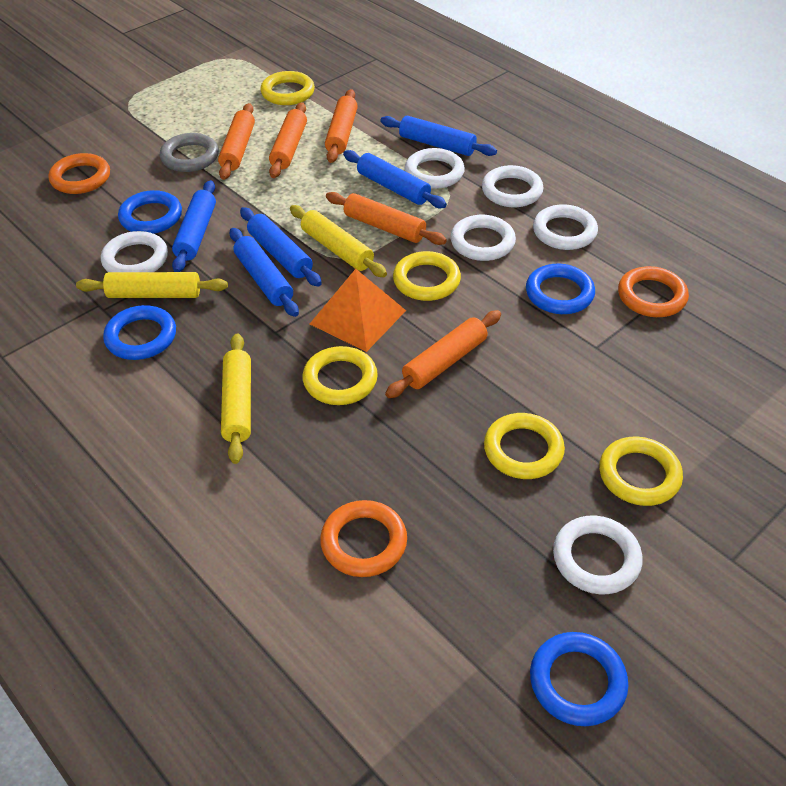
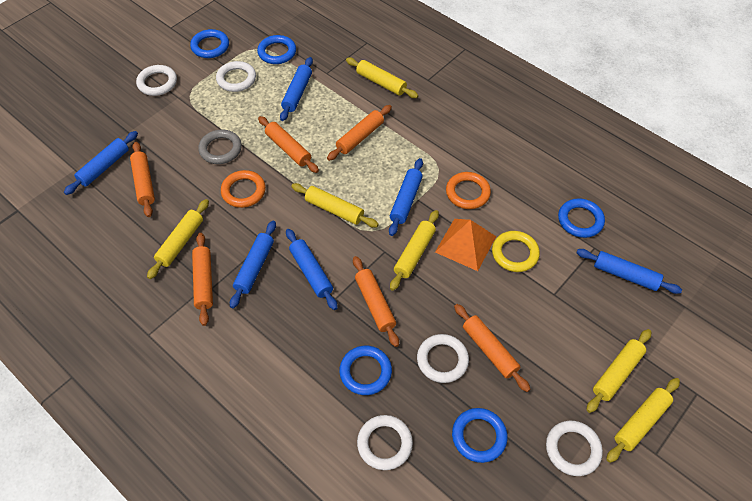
blue ring: [103,305,176,360] [118,190,182,234] [526,264,595,314] [530,632,628,726] = 4 -> [190,29,229,58] [257,35,296,64] [339,346,392,395] [452,408,508,463] [558,198,605,238] = 5
blue rolling pin: [172,180,216,272] [230,228,299,317] [240,207,322,286] [343,150,447,208] [380,115,497,156] = 5 -> [64,131,138,195] [230,221,276,308] [280,57,313,121] [286,229,338,310] [389,158,423,236] [576,249,682,294] = 6
orange ring: [48,153,110,194] [320,500,407,577] [618,266,689,317] = 3 -> [221,170,266,208] [446,172,491,209] = 2
orange rolling pin: [218,103,255,180] [269,102,307,178] [325,89,358,163] [326,192,447,245] [385,310,501,398] = 5 -> [130,142,155,217] [192,233,213,326] [258,116,319,173] [327,105,392,161] [353,256,399,347] [454,304,530,392] = 6
white ring: [101,231,168,272] [405,148,465,189] [450,215,516,261] [482,165,543,207] [533,204,598,250] [553,516,643,594] = 6 -> [136,65,177,96] [216,61,256,92] [357,415,413,470] [417,334,469,383] [546,421,603,476] = 5
yellow ring: [260,71,315,105] [302,346,378,405] [393,251,461,301] [484,413,565,479] [599,436,683,506] = 5 -> [492,231,540,272] = 1
yellow rolling pin: [76,272,228,298] [221,333,251,464] [290,205,387,277] = 3 -> [147,199,209,279] [291,183,379,228] [346,57,418,98] [390,210,439,291] [586,329,651,413] [606,378,680,463] = 6

